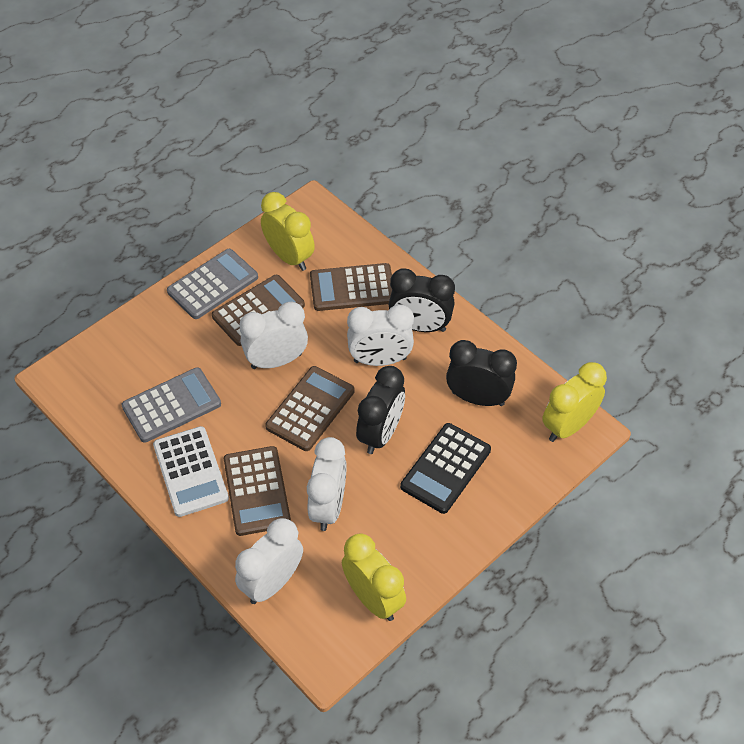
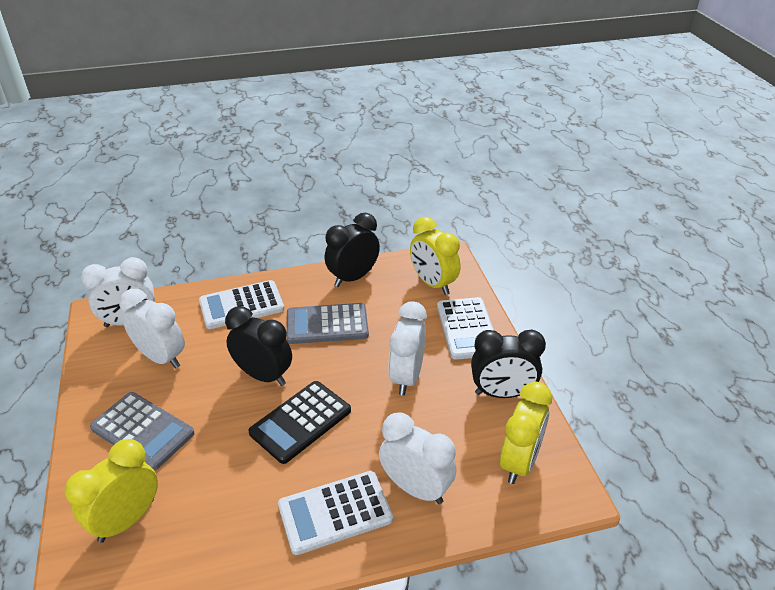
brown calculator: [212,275,305,346] [224,446,291,536] [265,366,355,451] [310,263,392,311] = 4 -> none = 0
white calculator: [153,426,229,517] = 1 -> [199,280,284,329] [278,471,393,555] [437,297,494,360] = 3

